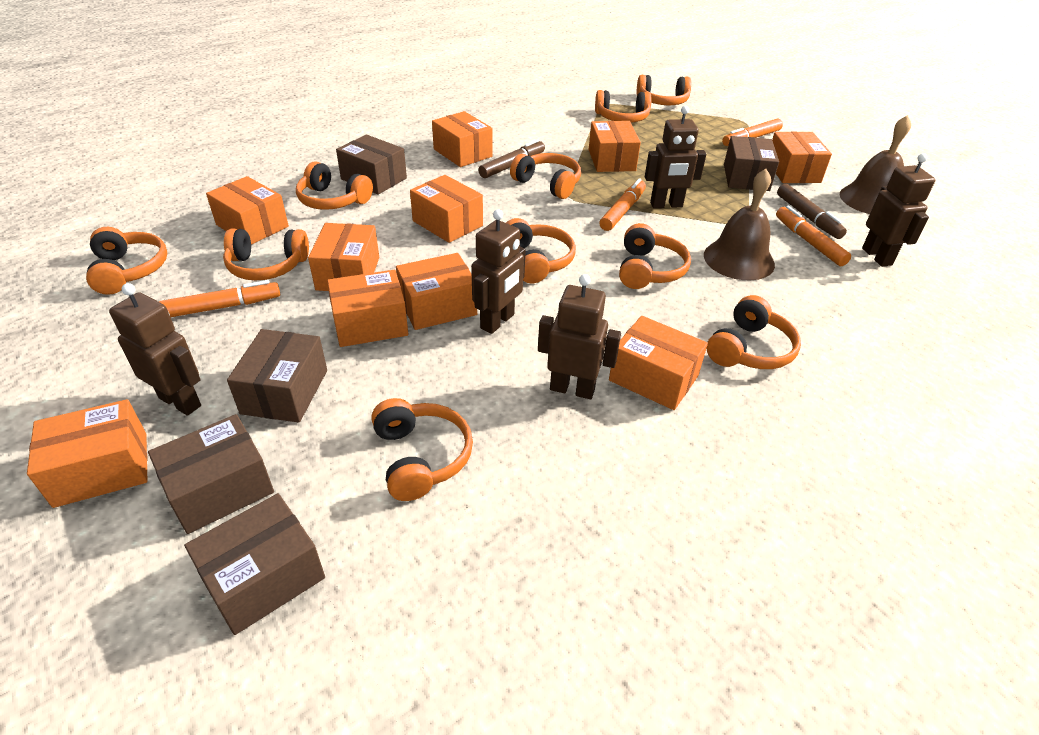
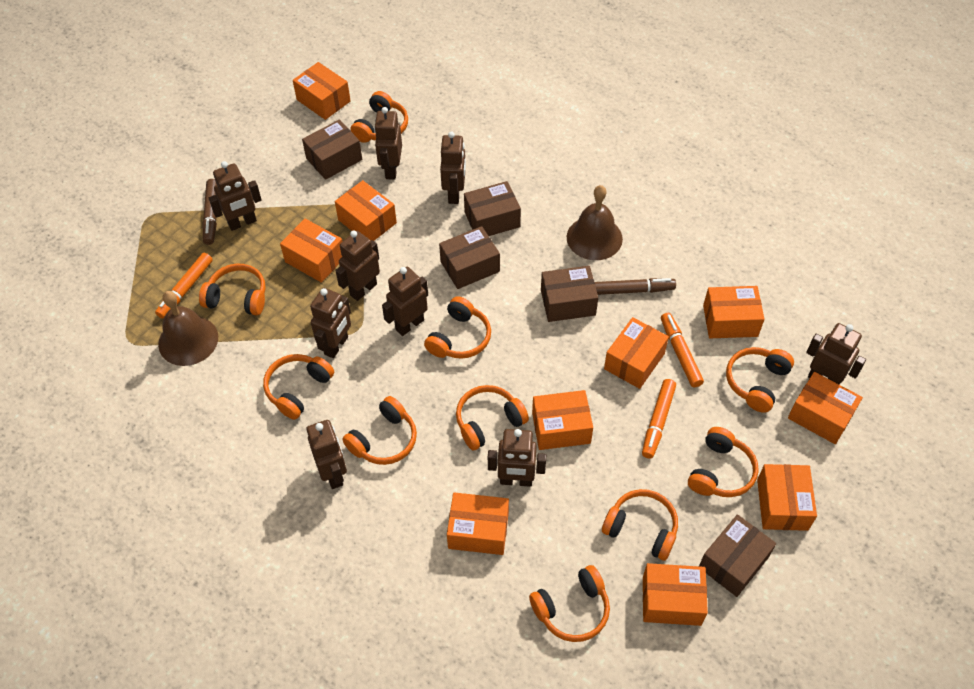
brown robot: [109,283,201,416] [471,209,526,334] [538,274,621,399] [645,106,706,208] [862,153,935,267] = 5 -> [209,161,262,231] [306,420,347,489] [310,288,351,358] [336,230,380,301] [374,107,402,180] [382,267,428,336] [440,132,466,204] [488,429,546,487] [806,323,866,385] = 9
orange marker: [159,280,280,317] [600,178,646,231] [722,118,783,146] [776,206,851,266] = 4 -> [155,253,213,319] [642,379,676,459] [661,313,704,388] = 3

